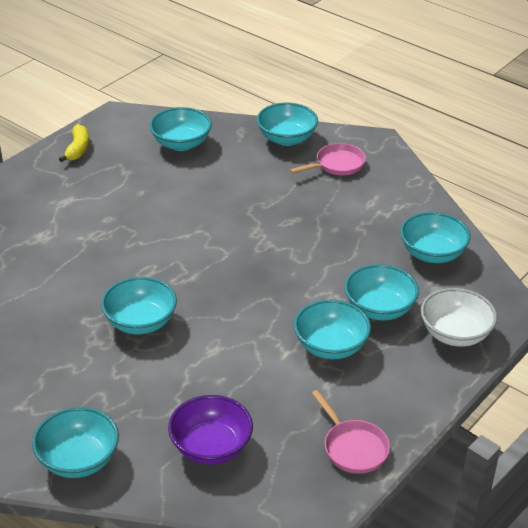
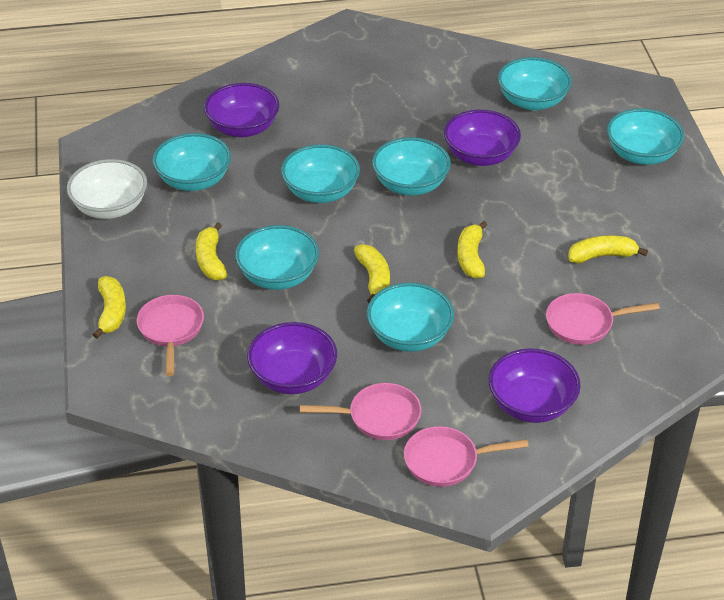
pink pan: [289,143,366,175] [312,390,390,474] = 2 -> [137,295,204,376] [300,383,421,440] [404,426,529,487] [546,293,660,345] = 4
purple bowl: [168,395,253,465] = 1 -> [204,83,279,137] [247,322,337,394] [444,110,521,166] [489,349,581,423] = 4
yellow banana: [59,124,89,162] = 1 -> [92,276,126,339] [196,222,227,280] [354,244,390,303] [457,221,487,279] [568,235,648,263] = 5

